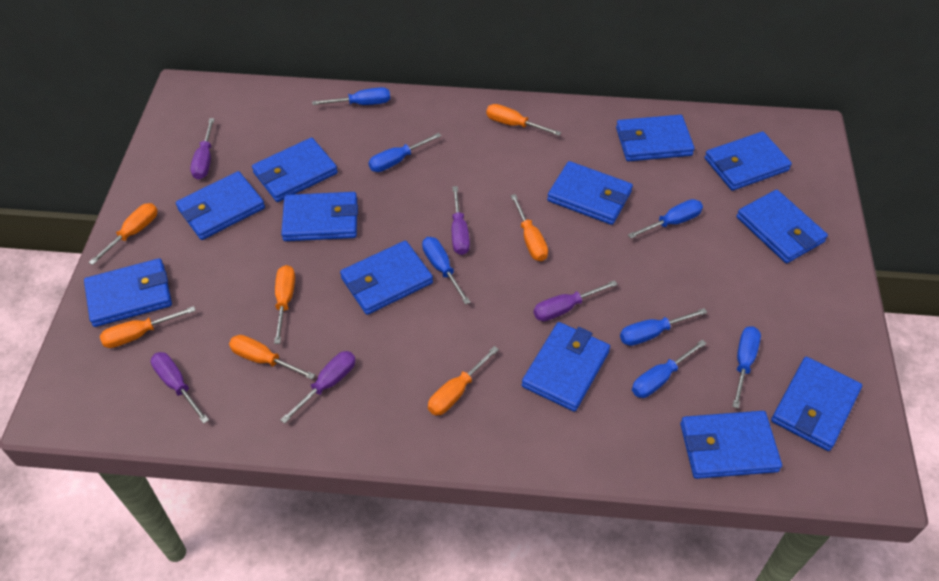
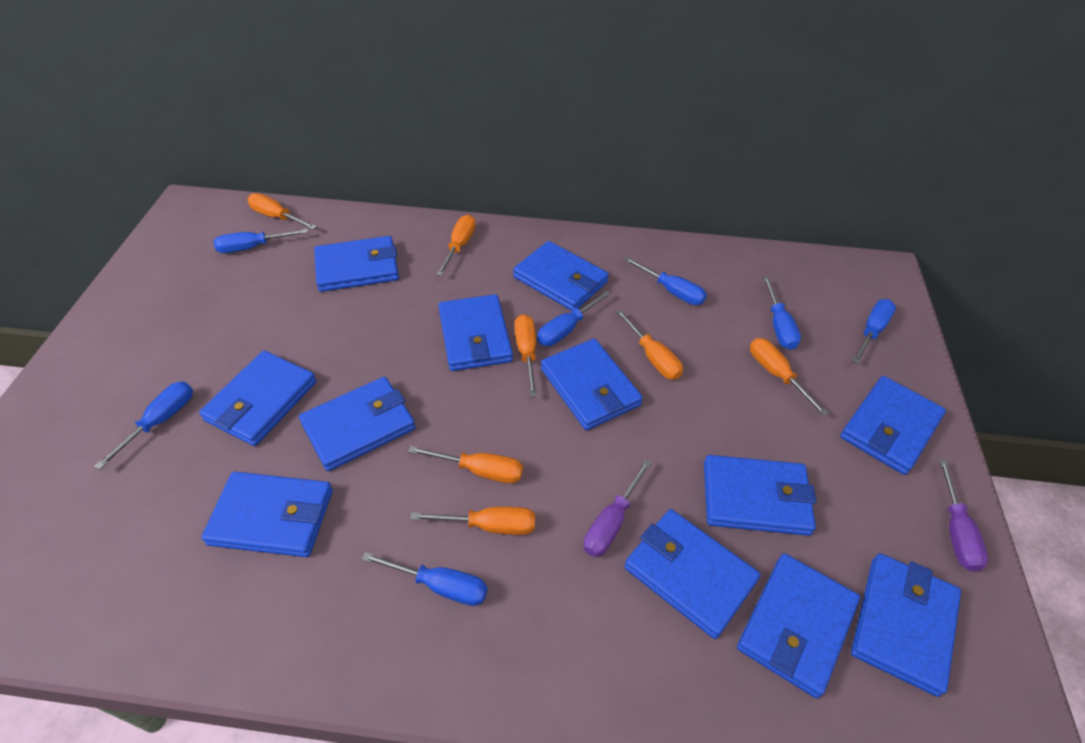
purple screwdriver: [151,352,209,424] [190,118,214,180] [280,351,356,424] [452,186,470,255] [534,280,618,321] = 5 -> [584,459,652,557] [939,459,988,572] = 2

